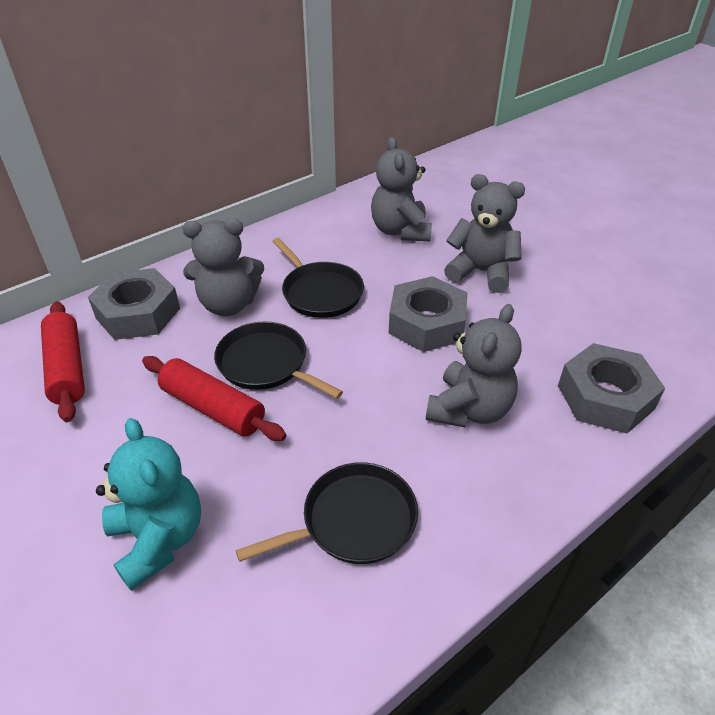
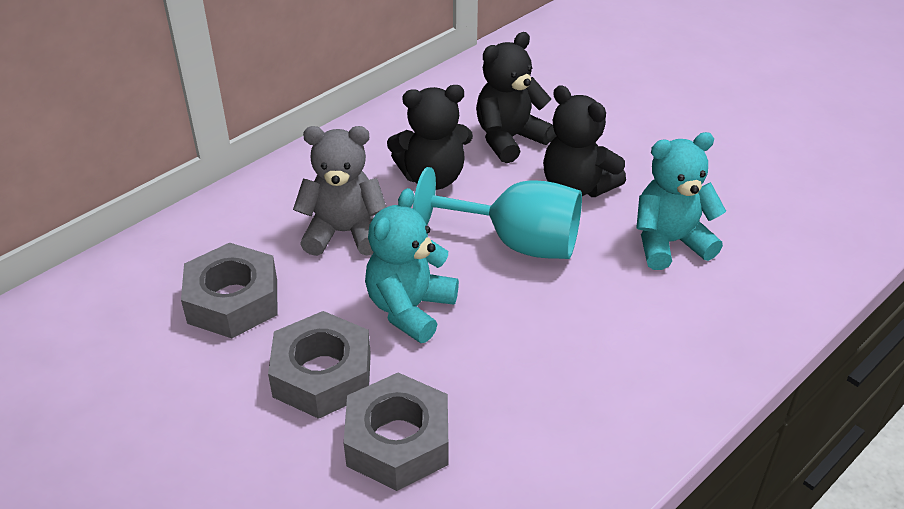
black pan: [214,321,343,399] [236,462,418,564] [272,238,364,318] = 3 -> none = 0
black teddy bear: none = 0 -> [387,85,473,190] [476,32,553,163] [543,85,626,197] = 3
grey teddy bear: [182,218,264,316] [371,137,432,241] [426,304,522,427] [444,174,525,293] = 4 -> [293,126,386,256] = 1
red rolling pin: [41,301,85,422] [142,356,286,441] = 2 -> none = 0
turquoise goblet: none = 0 -> [413,167,582,259] = 1
turquoise teddy bear: [96,418,201,591] = 1 -> [365,188,459,343] [636,132,726,270] = 2

